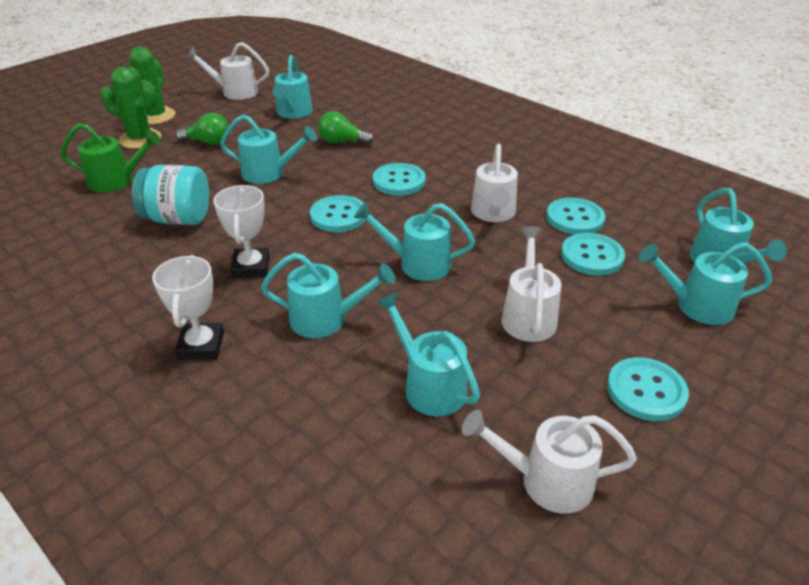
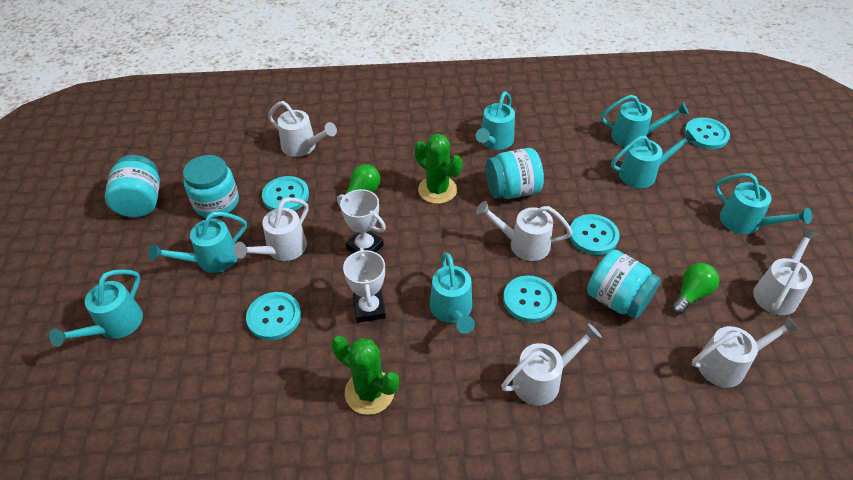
green watering can: [60,123,161,193] = 1 -> none = 0
turquoise jar: [132,165,209,225] = 1 -> [105,155,160,217] [183,155,239,218] [485,148,544,199] [587,250,661,319] = 4
white watering can: [186,42,269,100] [462,410,637,514] [471,144,518,222] [501,226,561,342] = 4 -> [234,197,308,261] [268,101,337,157] [476,201,572,261] [501,323,602,406] [692,315,800,388] [753,228,820,315] = 6

